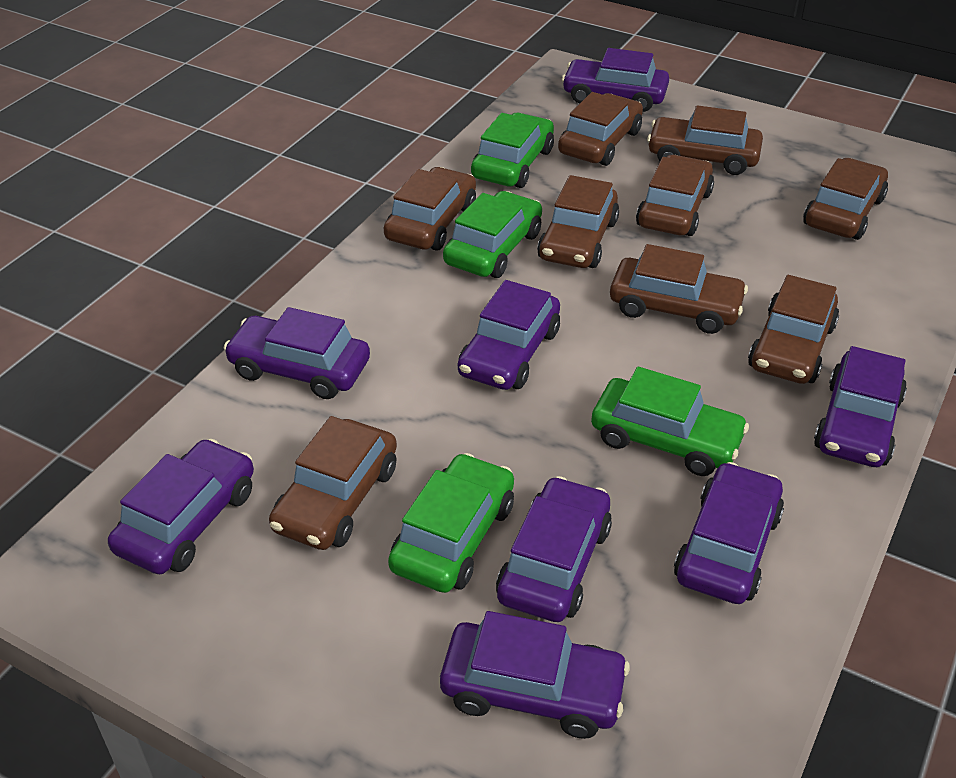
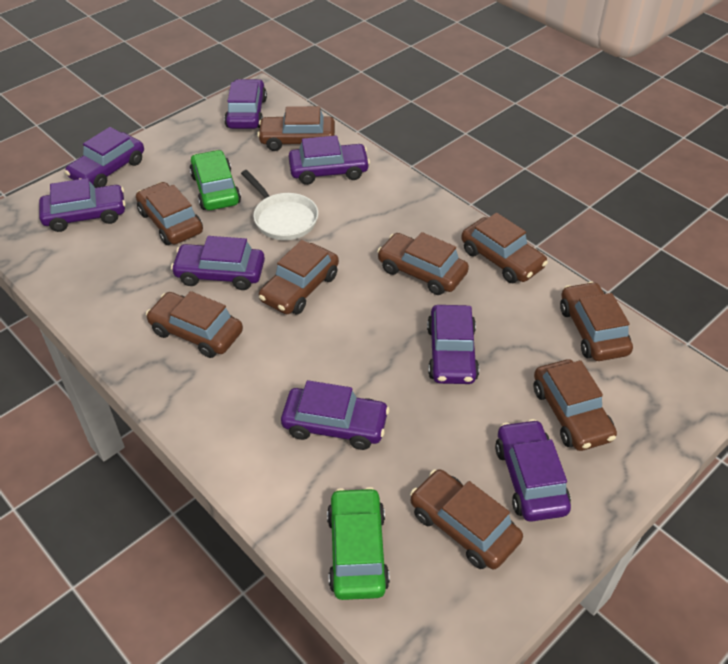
green car: [388,453,514,593] [443,191,542,278] [471,113,554,188] [591,367,749,476] = 4 -> [190,150,241,210] [327,487,390,600] = 2
white pan: none = 0 -> [241,170,318,240] = 1

